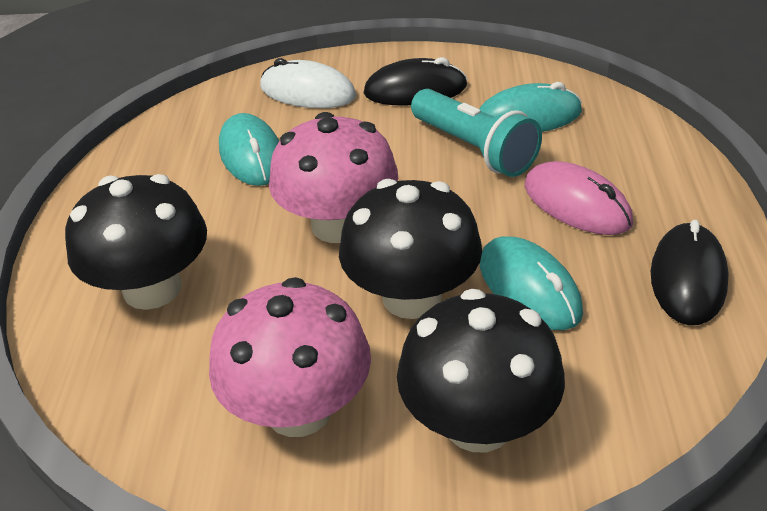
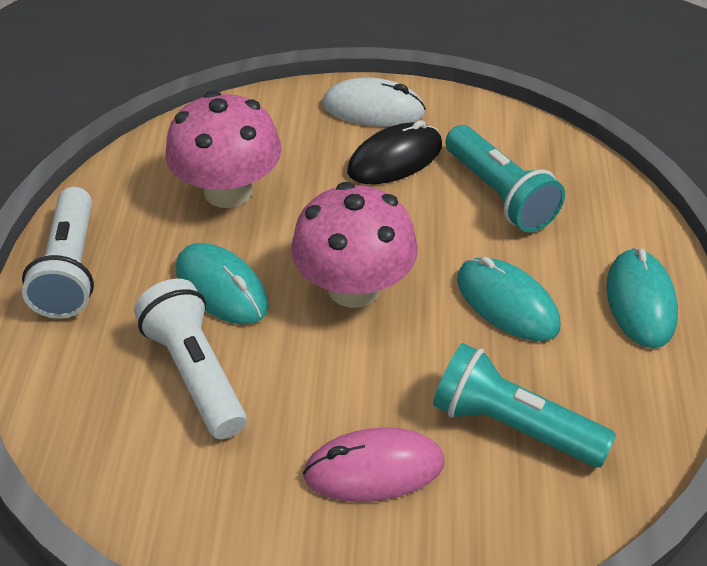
black mouse: [364,57,467,106] [651,220,729,325] = 2 -> [347,120,442,184] = 1
black mushroom: [65,174,207,310] [339,179,482,319] [397,289,565,452] = 3 -> none = 0
turquoise flashlight: [411,89,542,177] = 1 -> [433,343,616,468] [445,125,565,233] = 2
white flashlight: none = 0 -> [22,187,94,319] [134,279,247,439] = 2

